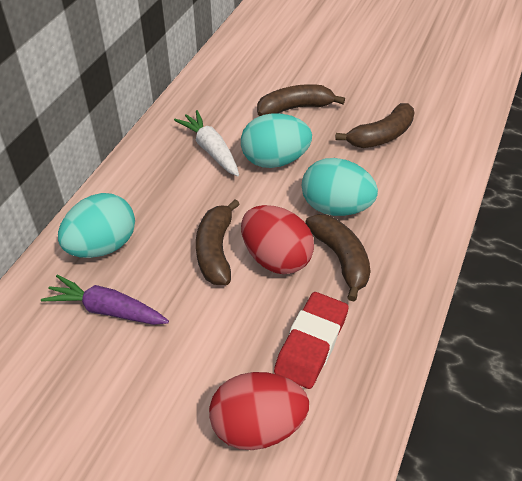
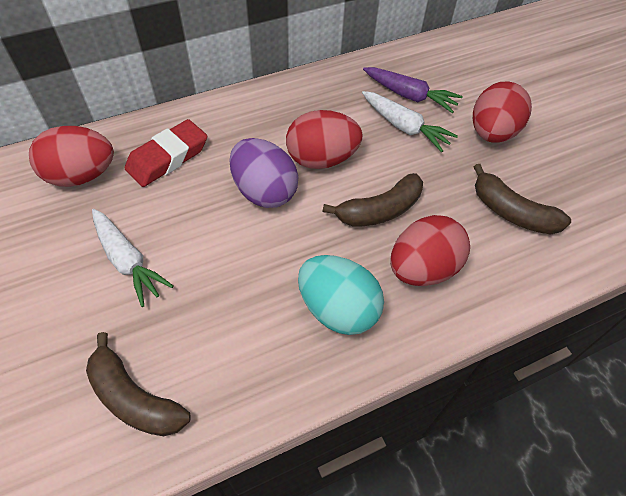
brown banana: [196,199,240,285] [257,84,345,116] [305,214,371,301] [335,103,415,148] = 4 -> [86,332,191,436] [322,173,423,227] [474,164,571,235] = 3
purple egg: none = 0 -> [229,138,299,208] = 1
red egg: [209,372,309,450] [241,205,314,274] = 2 -> [29,126,114,187] [286,110,362,169] [390,215,470,286] [473,81,532,143] = 4
turquoise egg: [58,193,135,258] [241,113,312,168] [302,158,378,216] = 3 -> [298,255,384,335] = 1
white carrot: [174,110,239,176] = 1 -> [92,209,174,307] [362,91,458,152] = 2

